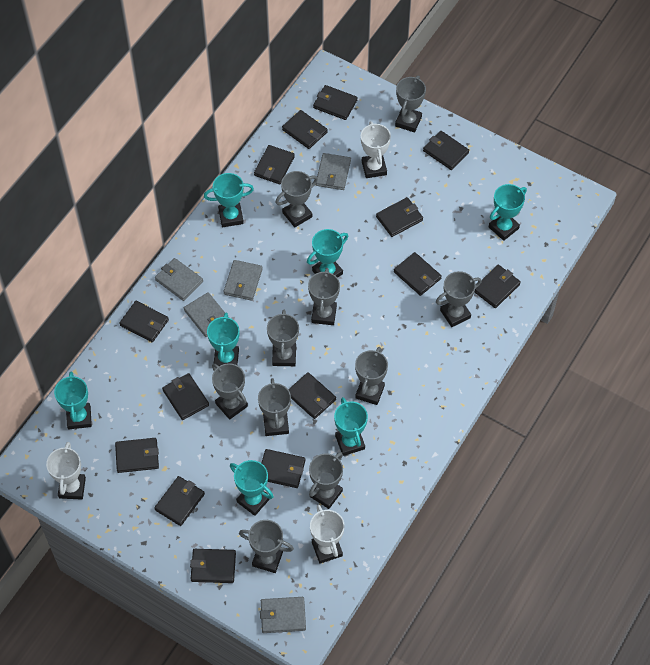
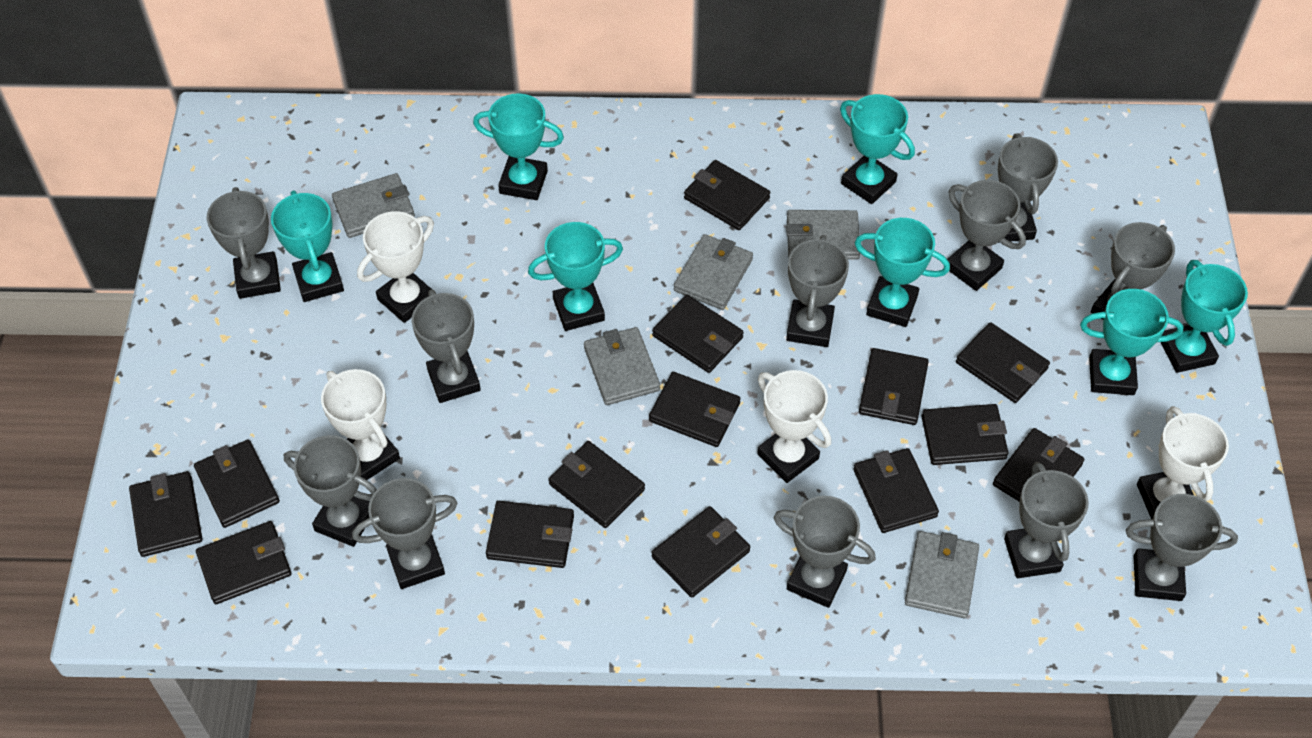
grey trophy: [212,363,248,420] [239,520,294,573] [258,378,291,436] [267,309,299,366] [275,171,318,227] [308,268,340,325] [309,452,343,509] [355,347,388,405] [395,76,426,132] [436,271,482,327] = 10 -> [207,187,281,299] [284,435,377,547] [352,478,458,589] [411,289,481,403] [773,496,876,608] [786,235,849,347] [947,180,1026,291] [998,133,1058,243] [1004,462,1089,578] [1091,222,1175,320] [1126,494,1238,601] = 11
white trophy: [46,442,86,500] [310,505,345,564] [361,121,391,178] = 3 -> [321,369,400,480] [357,211,434,323] [757,370,831,483] [1137,406,1229,519] = 4

